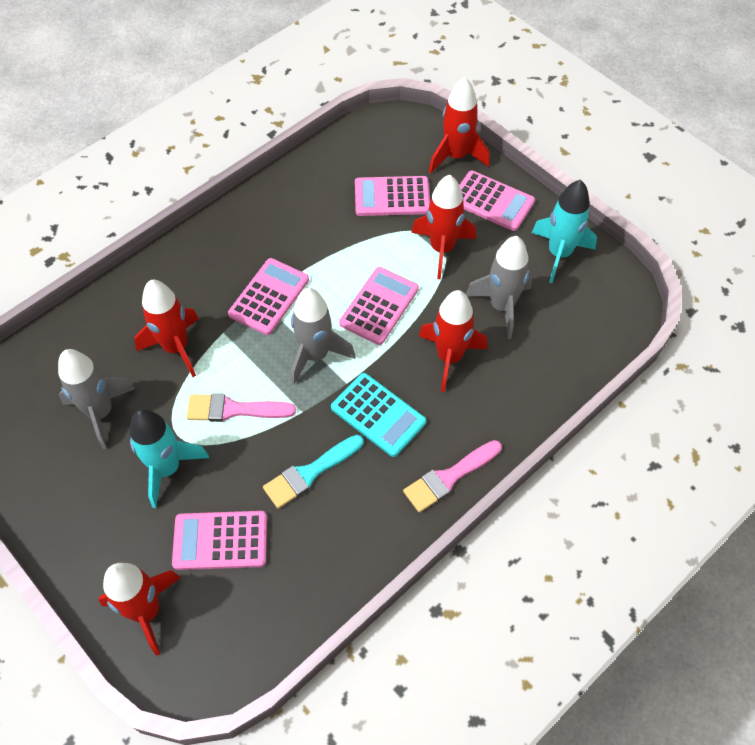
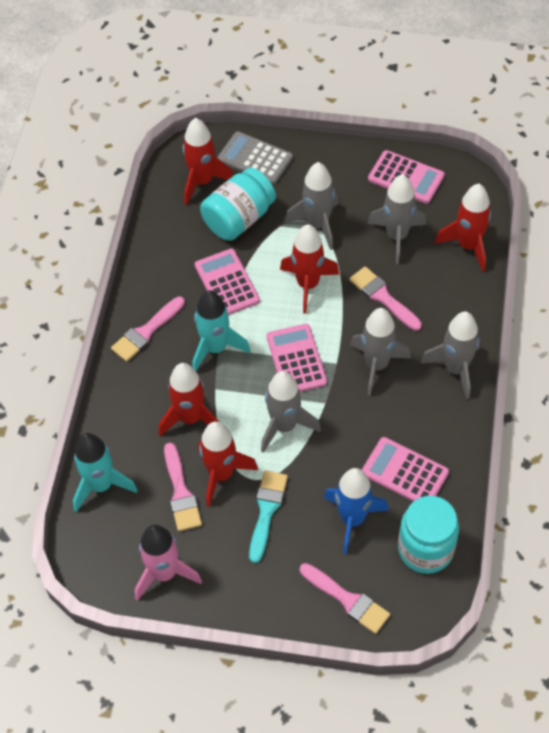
blue rocket: none = 0 -> [323,468,389,554] = 1
grey calculator: none = 0 -> [218,131,293,184] = 1
grey rocket: [58,349,135,450] [291,288,355,385] [466,236,532,339] = 3 -> [261,371,321,453] [285,162,338,250] [350,308,411,396] [367,174,426,264] [421,311,480,399] = 5
pink brush: [187,394,296,422] [403,440,502,512] = 2 -> [111,297,185,362] [164,442,202,531] [300,563,390,634] [349,266,422,331] = 4
pink calculator: [172,511,267,570] [228,258,309,335] [339,267,419,345] [355,176,430,216] [459,171,535,231] = 5 -> [195,249,260,315] [267,324,327,392] [362,437,449,501] [368,150,445,204] = 4
pink rocket: none = 0 -> [135,525,202,601] = 1
turquoise calculator: [331,373,426,457] = 1 -> none = 0
turquoise jar: none = 0 -> [200,168,276,241] [398,496,459,574] = 2

